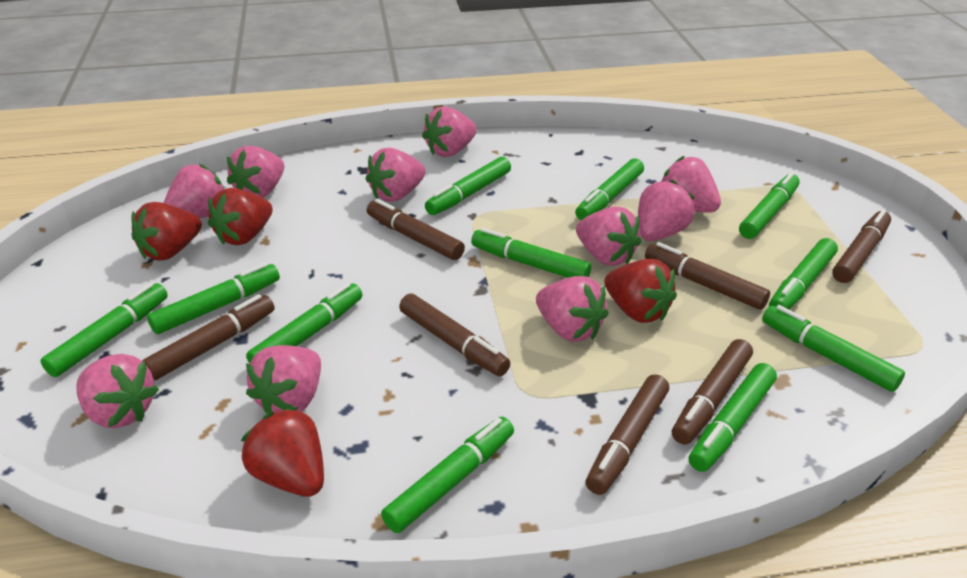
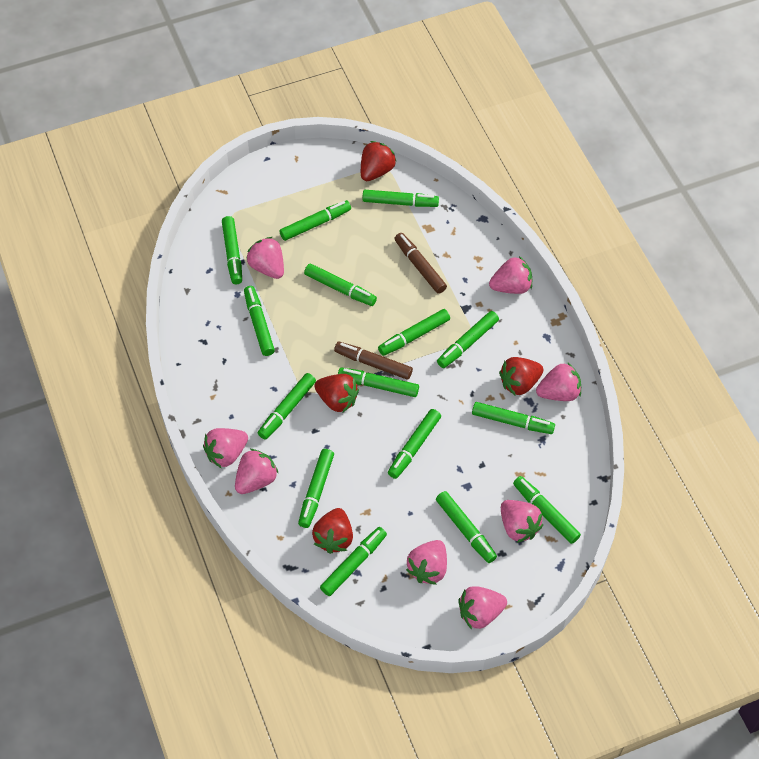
brown marker: [142,294,275,380] [367,199,465,260] [399,294,510,376] [586,374,669,495] [645,242,770,310] [672,339,753,444] [832,210,891,283] = 7 -> [334,342,413,380] [394,233,447,294] = 2
green marker: [41,283,168,377] [147,263,280,334] [246,283,362,364] [381,417,514,533] [425,157,511,215] [471,228,591,278] [575,158,644,220] [689,363,777,472] [739,172,800,239] [762,305,905,392] [769,238,838,310] = 11 -> [222,216,242,284] [244,286,275,356] [258,373,316,439] [279,200,351,241] [298,449,334,528] [304,263,377,306] [320,527,387,596] [338,367,419,397] [362,190,439,207] [378,309,450,356] [388,409,441,479] [436,491,497,563] [437,311,499,368] [472,402,555,434] [513,476,581,544] = 15
pink strawberry: [77,354,159,428] [164,164,224,218] [227,146,284,198] [246,345,321,413] [366,148,426,202] [422,106,477,157] [536,276,608,342] [576,206,642,266] [638,180,695,241] [661,156,721,213] = 10 -> [203,428,248,468] [235,449,279,494] [246,237,284,279] [406,540,447,585] [458,586,507,629] [489,256,532,294] [501,500,543,543] [536,363,581,401] = 8

